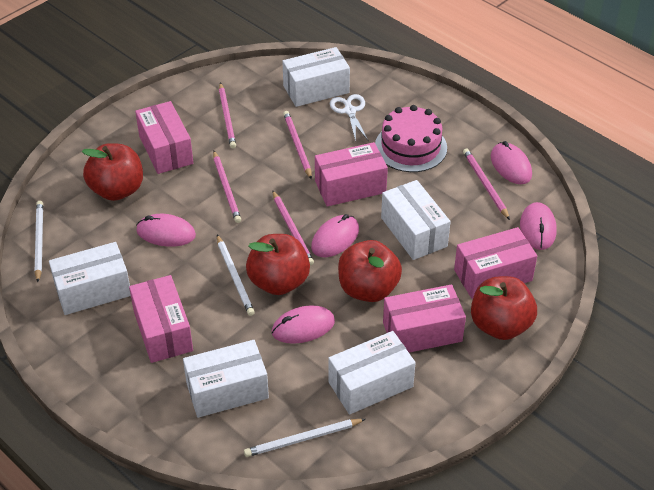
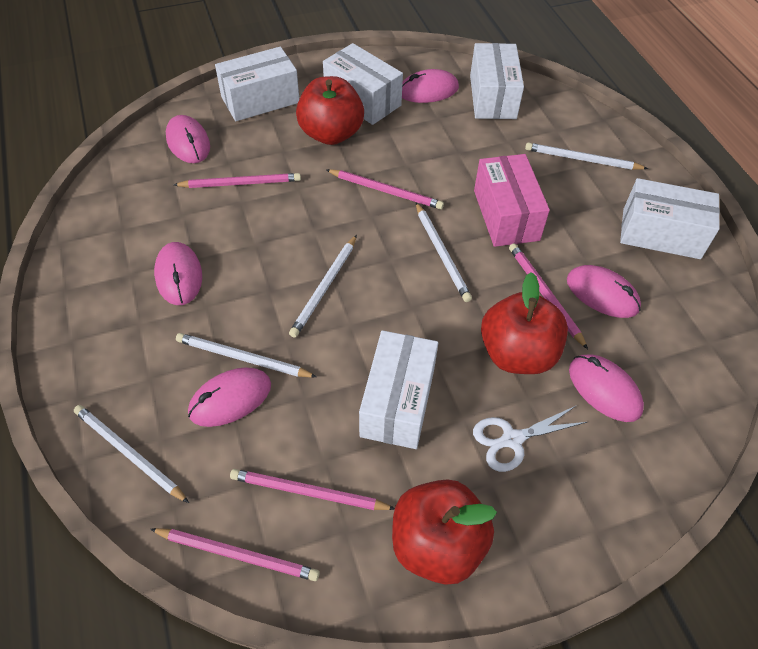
pink box: [129,275,193,363] [135,101,193,174] [315,142,388,206] [383,284,466,353] [454,227,537,299] = 5 -> [474,154,550,247] = 1
pink cake: [375,105,447,172] = 1 -> none = 0
pink mouse: [136,214,196,247] [272,305,335,344] [311,214,359,257] [491,141,532,184] [520,202,557,250] = 5 -> [154,242,202,305] [166,115,210,163] [188,367,271,427] [402,69,459,103] [567,265,641,318] [569,354,644,422] = 6
red apple: [82,143,143,201] [246,234,310,295] [338,240,402,302] [471,276,537,340] = 4 -> [296,76,364,145] [392,479,497,585] [481,272,568,374] = 3
white pencil: [35,201,43,282] [217,235,255,316] [244,419,365,457] = 3 -> [74,405,189,503] [176,333,317,378] [289,235,357,338] [416,203,472,302] [525,143,648,170] = 5

